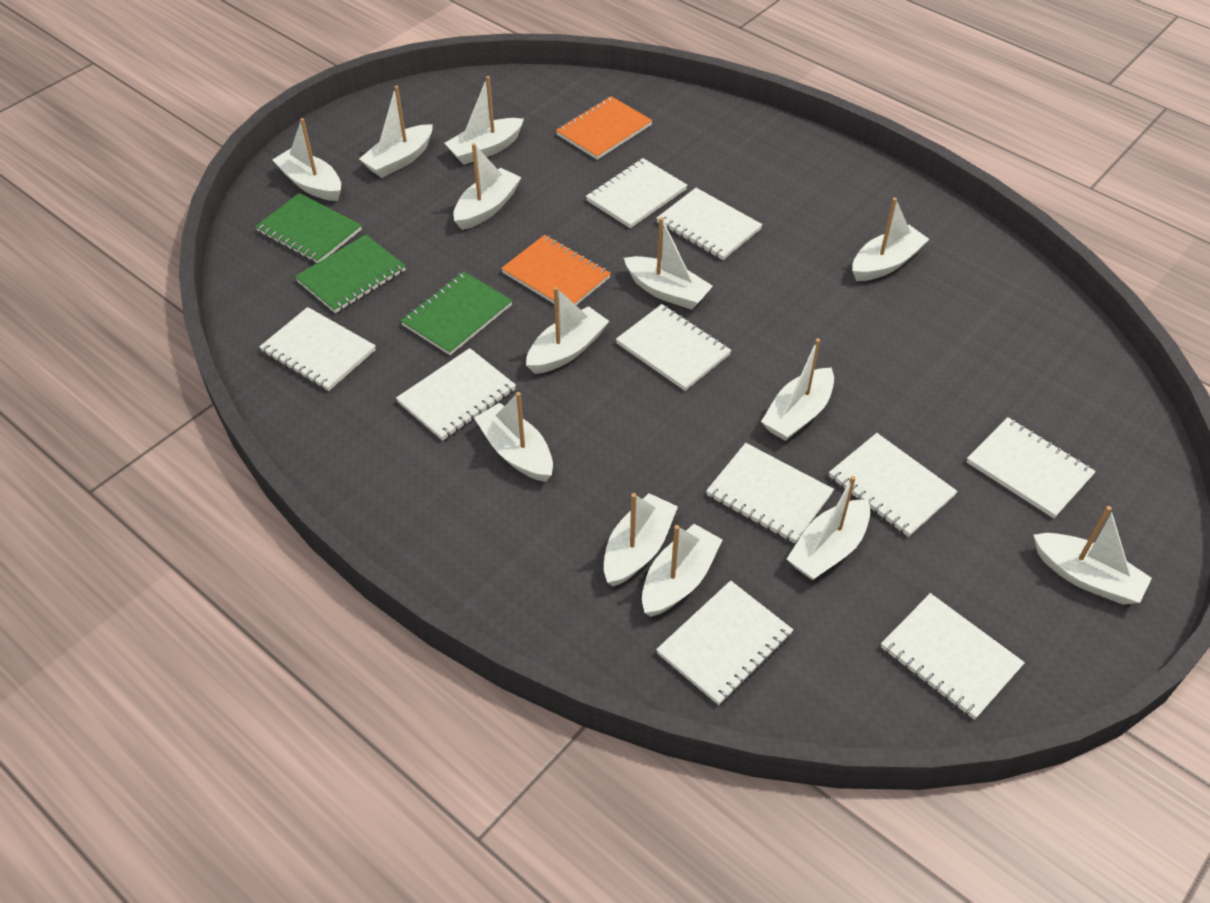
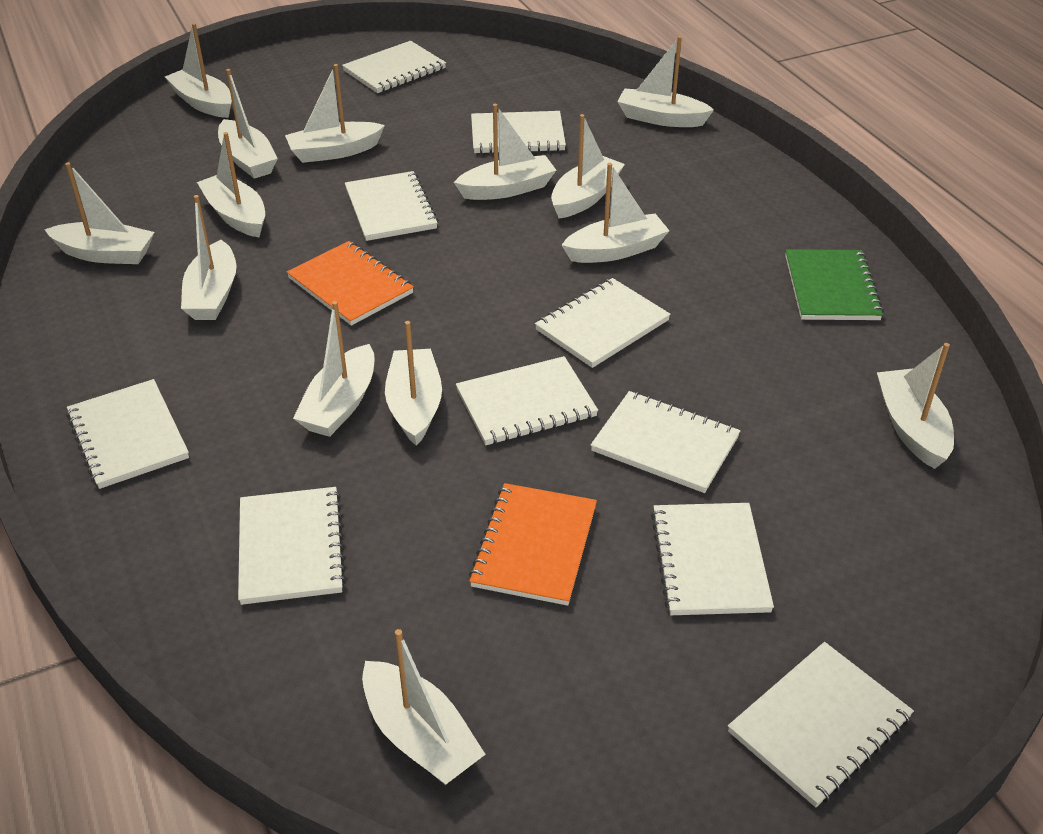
green notebook: [255,193,362,263] [295,235,406,313] [401,271,512,355] = 3 -> [785,249,884,320] = 1
white boat: [272,118,341,201] [359,85,433,178] [444,76,524,165] [453,143,522,230] [474,392,553,482] [526,287,609,374] [604,493,678,586] [624,217,713,310] [642,524,723,617] [761,338,834,441] [787,476,871,580] [853,198,929,281] [1033,506,1152,605] = 13 -> [44,162,154,264] [165,23,232,118] [181,195,236,320] [197,132,265,238] [218,69,278,179] [285,64,385,163] [293,301,375,437] [362,629,486,785] [385,321,442,445] [454,104,556,200] [551,114,625,219] [562,163,669,263] [617,36,714,127] [877,343,954,469] = 14

